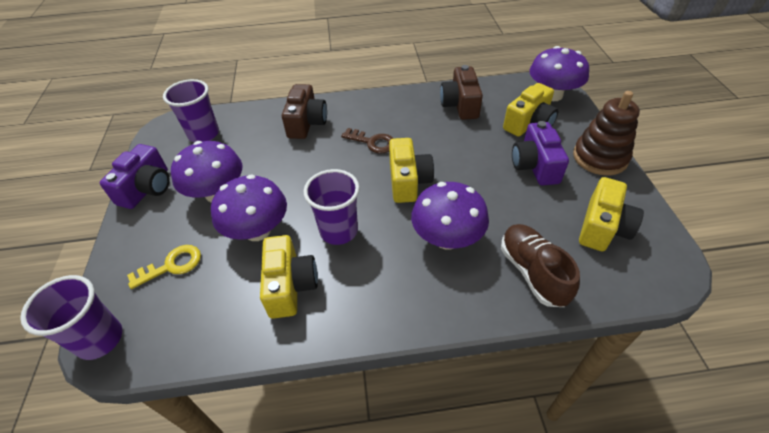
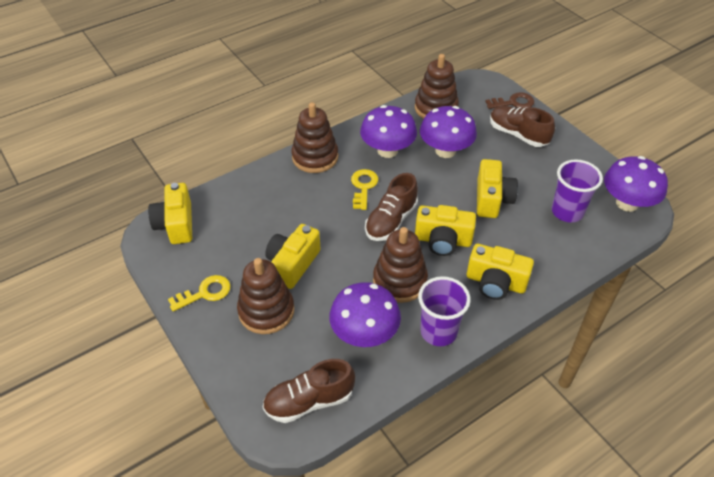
brown camera: [282,84,327,139] [440,65,483,120] = 2 -> none = 0
brown shoe: [501,224,580,307] = 1 -> [263,359,355,423] [365,173,418,241] [490,106,555,147] = 3
brown stacking toy: [573,91,640,176] = 1 -> [237,258,294,334] [291,102,338,173] [373,227,428,303] [415,54,459,119] = 4
purple camera: [100,144,170,209] [512,121,569,186] = 2 -> none = 0
purple cup: [20,275,122,360] [163,79,219,142] [304,169,360,245] = 3 -> [418,276,471,346] [552,160,603,222] = 2
yellow camera: [260,235,318,319] [389,138,434,203] [503,83,558,137] [579,177,644,252] = 4 -> [148,183,192,244] [265,224,321,289] [415,205,476,256] [467,244,534,300] [477,159,518,218] = 5
yellow key: [127,245,201,289] = 1 -> [168,275,231,312] [351,169,378,210] = 2

